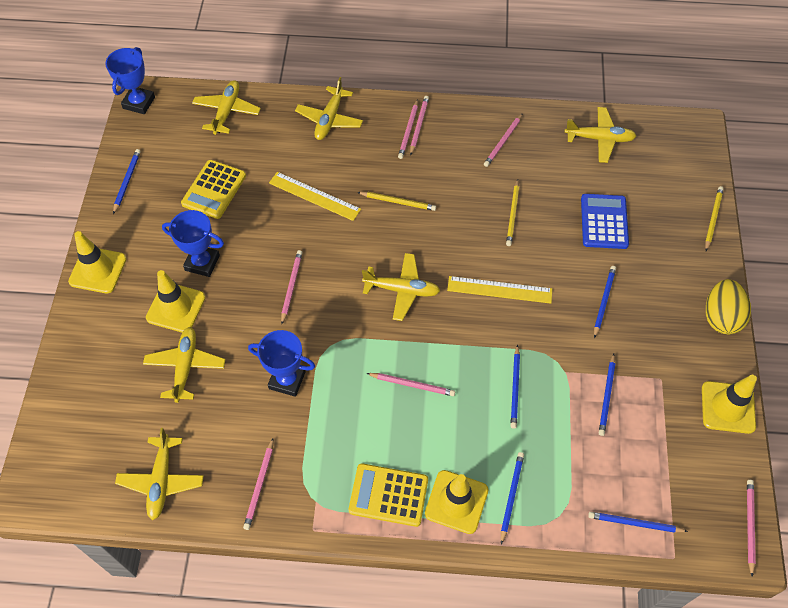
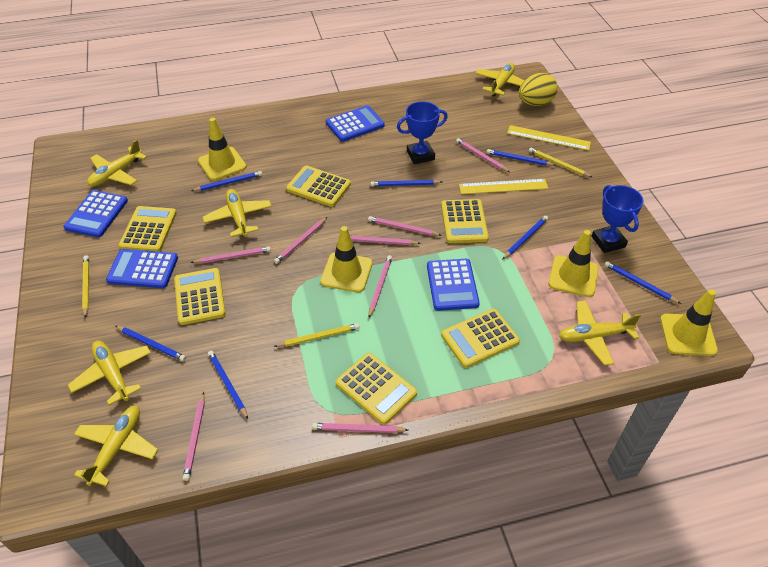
blue calculator: [581,194,629,249] = 1 -> [63,190,128,237] [106,249,178,288] [326,106,385,142] [427,259,480,311] = 4
blue pencil: [113,149,141,214] [501,452,524,545] [511,345,520,429] [588,512,688,533] [594,266,616,338] [599,354,615,436] = 6 -> [115,326,186,361] [191,171,262,191] [208,351,248,419] [370,180,442,186] [486,149,556,166] [502,216,548,260] [605,261,681,304] = 7
blue trophy: [105,47,155,114] [162,210,224,277] [248,330,315,397] = 3 -> [397,101,448,164] [591,185,643,253] = 2
pink pencil: [243,439,274,530] [281,250,303,324] [366,373,455,396] [398,99,418,159] [410,96,429,156] [484,113,523,167] [747,480,756,577] = 7 -> [183,392,205,481] [190,246,271,263] [274,217,327,264] [312,423,408,433] [350,236,420,245] [368,216,442,236] [369,255,392,318] [456,138,510,172] = 8
yellow calculator: [181,160,246,219] [349,463,428,527] = 2 -> [119,206,177,252] [174,268,226,325] [286,165,351,207] [336,353,417,424] [441,199,489,243] [441,309,520,368] = 6

